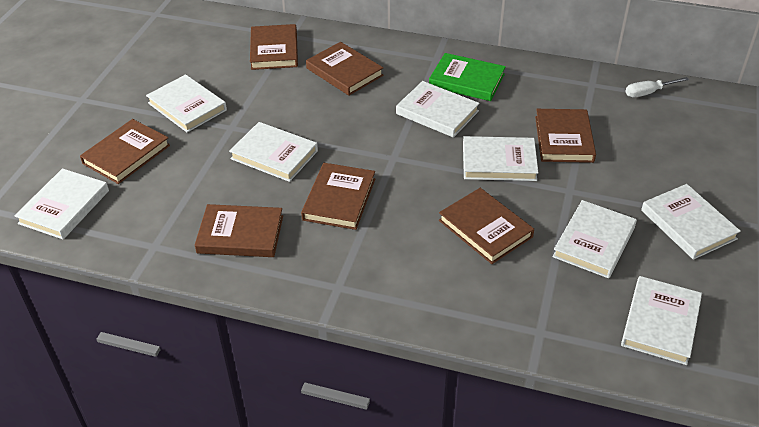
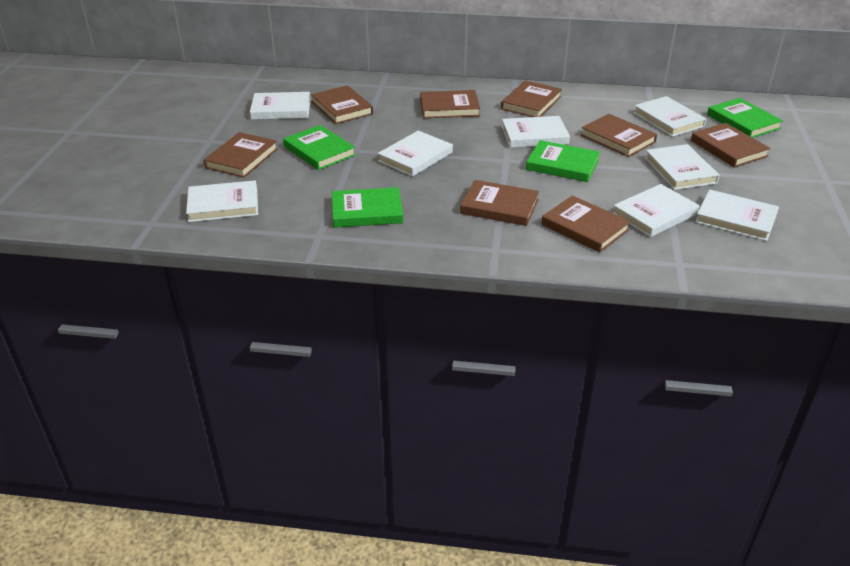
brown book: [80,119,170,184] [195,204,283,257] [250,24,298,70] [301,163,375,230] [306,42,383,95] [439,188,534,264] [535,109,596,163] = 7 -> [204,132,278,178] [311,85,373,124] [420,90,480,118] [460,180,539,226] [501,80,562,117] [541,196,631,252] [581,114,657,157] [691,123,771,168] = 8
green book: [429,53,506,101] = 1 -> [283,125,356,170] [332,187,403,228] [526,140,600,182] [707,98,783,138] = 4
white screwdriver: [625,77,689,97] = 1 -> none = 0

